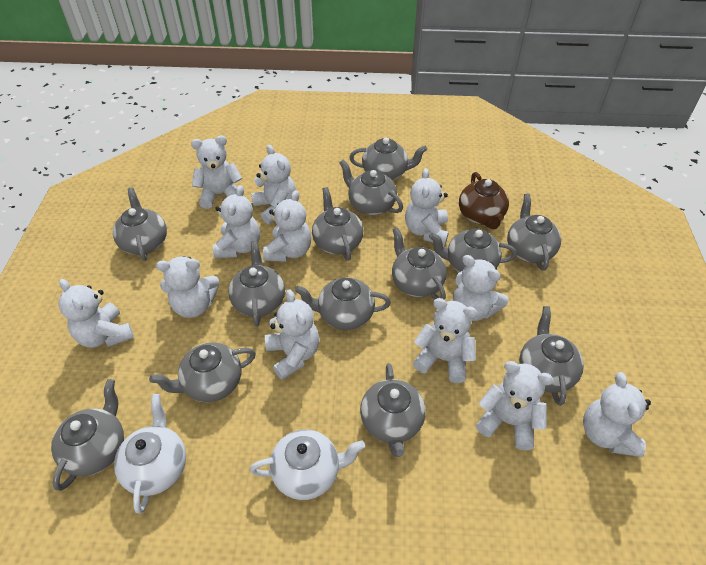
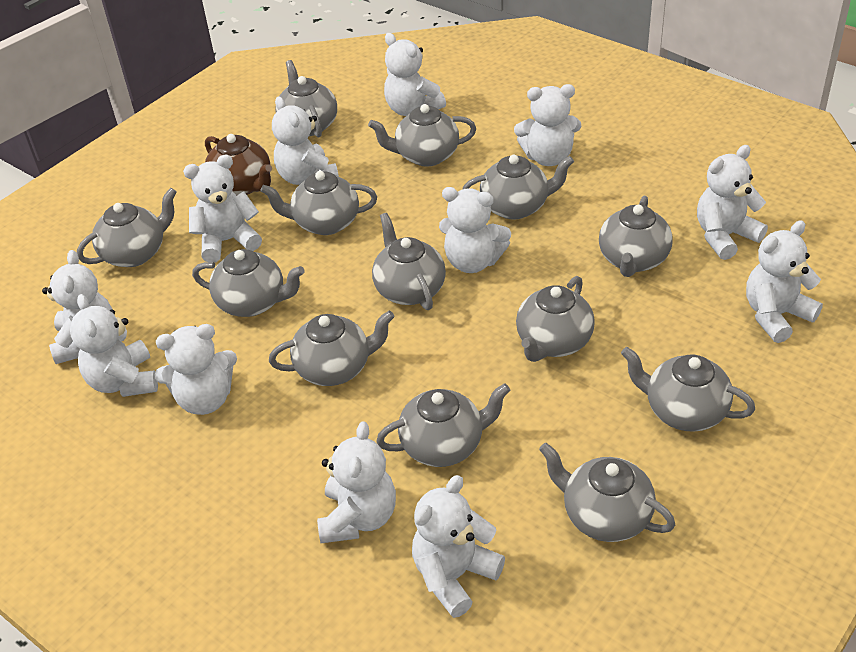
white teapot: [114,394,186,514] [250,429,365,500] = 2 -> none = 0

